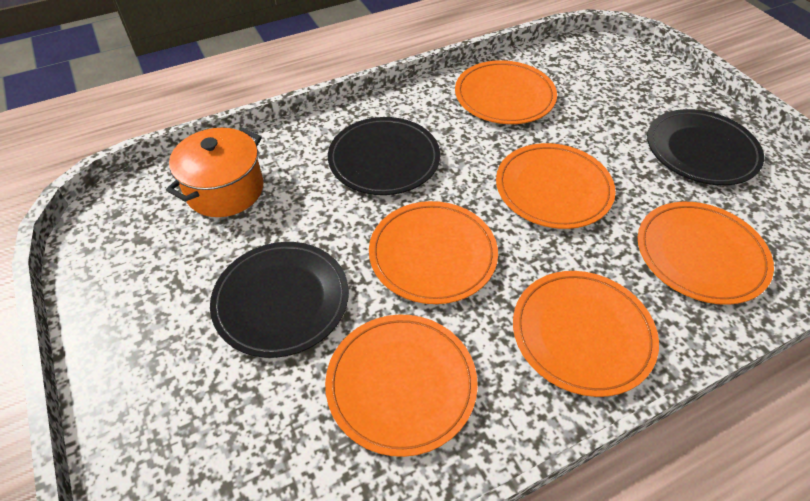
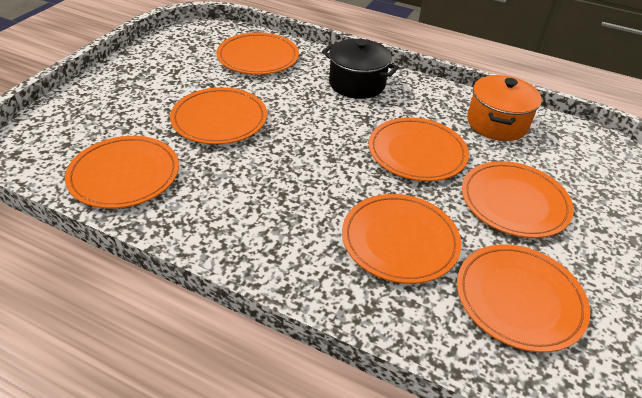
black plate: [210,242,349,358] [328,117,440,195] [647,109,764,186] = 3 -> none = 0
black pot: none = 0 -> [322,39,399,99] = 1
orange plate: [325,315,478,457] [369,201,498,304] [455,60,557,124] [496,143,616,229] [513,271,659,397] [638,202,774,305] = 6 -> [65,136,179,209] [170,87,267,144] [216,32,299,75] [342,194,462,284] [369,117,469,181] [457,244,590,352] [462,161,574,238] = 7

